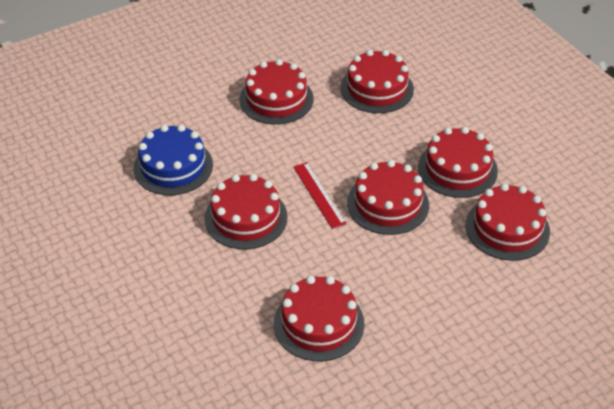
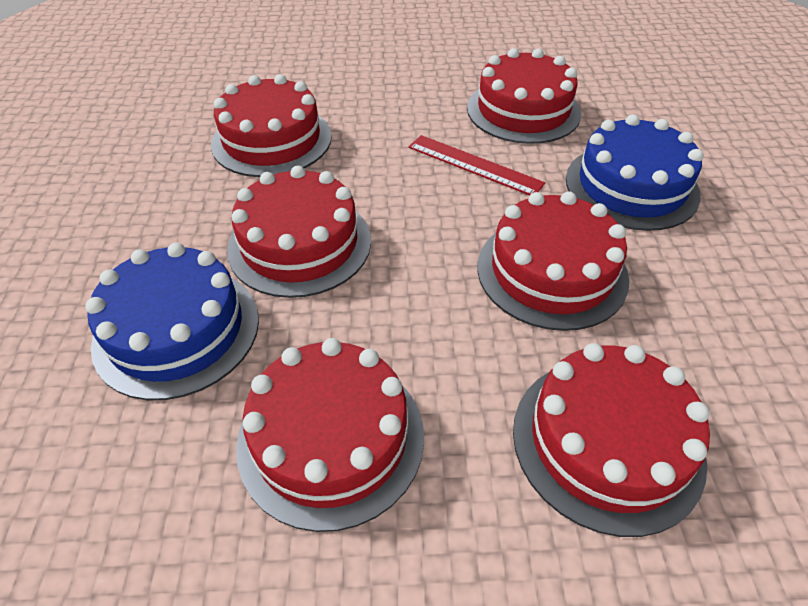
blue cake: [133,125,213,195] = 1 -> [85,243,259,400] [566,114,704,231] = 2
red cake: [204,174,288,249] [239,59,314,124] [274,275,364,361] [340,50,414,113] [347,160,429,235] [418,127,498,198] [465,183,550,261] = 7 -> [211,74,332,177] [227,166,371,298] [236,338,424,532] [467,48,581,144] [477,191,629,331] [513,343,710,537] = 6

